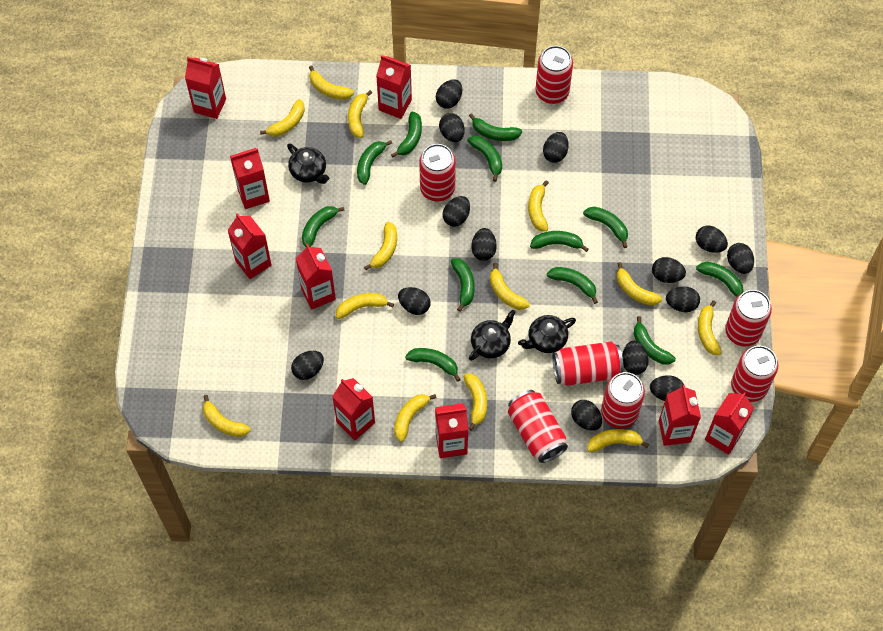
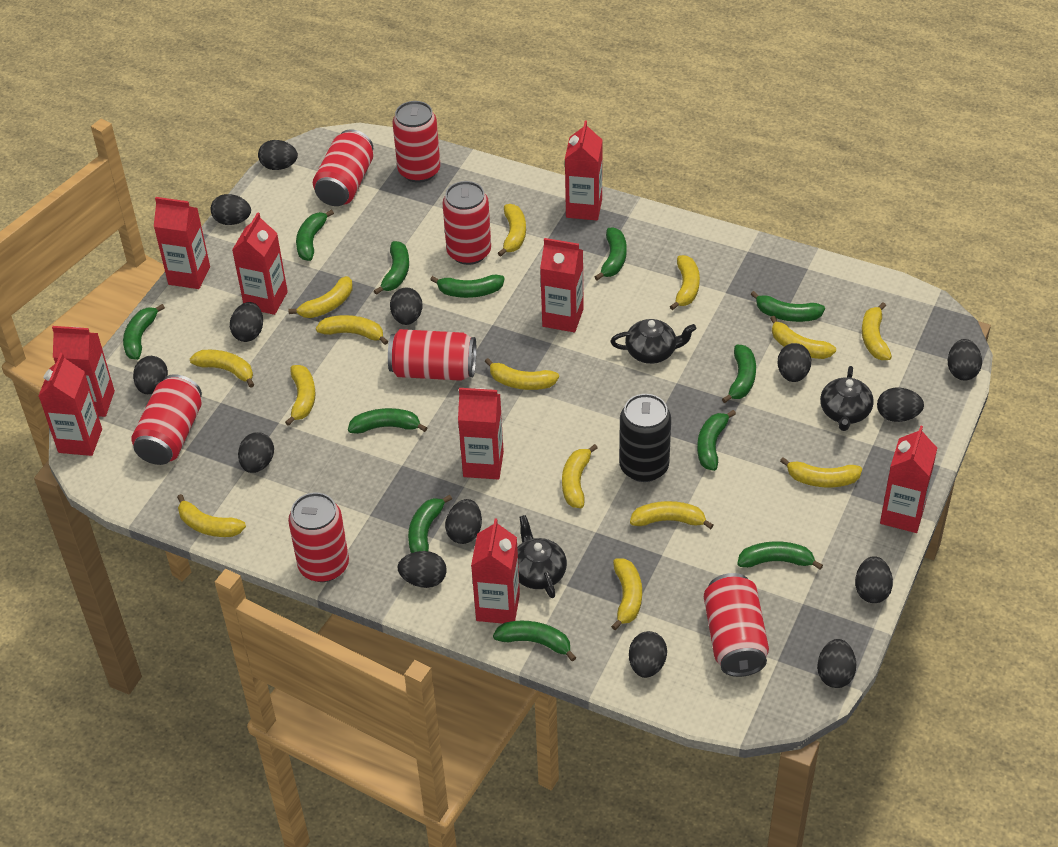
black can: none = 0 -> [619,394,671,482] = 1
yellow banana: [203,395,251,437] [260,99,305,137] [309,66,354,100] [336,293,394,319] [348,90,372,138] [364,222,397,270] [394,394,436,442] [463,374,487,431] [490,263,530,310] [528,180,549,232] [587,429,649,453] [617,262,662,306] [698,300,722,355] = 13 -> [177,494,246,537] [190,350,254,388] [285,365,316,426] [288,276,352,318] [316,315,388,345] [485,358,559,390] [498,204,526,257] [562,444,598,508] [611,558,642,630] [630,501,714,529] [670,255,700,310] [770,316,836,359] [780,457,862,487] [862,302,892,360] = 14

